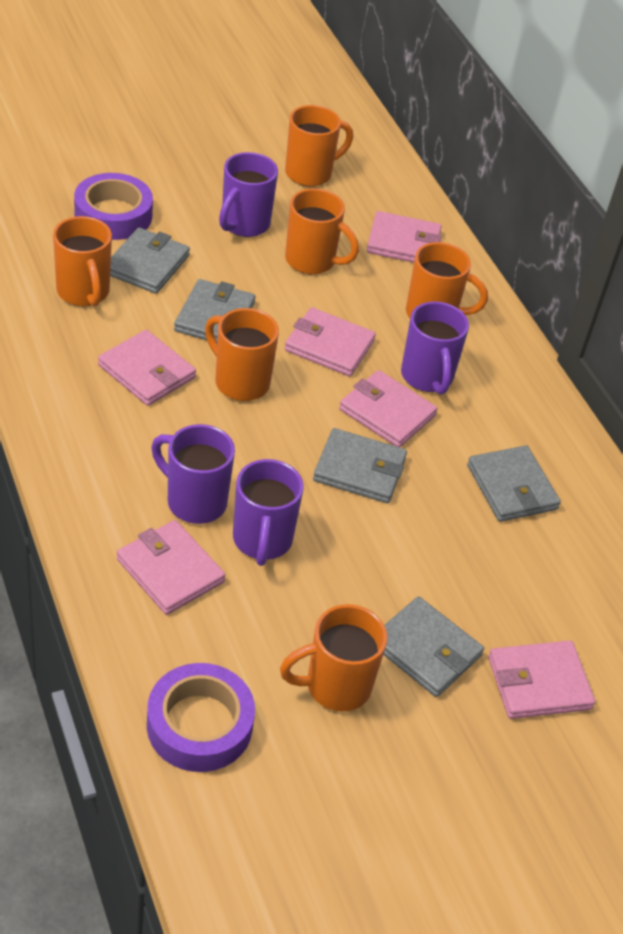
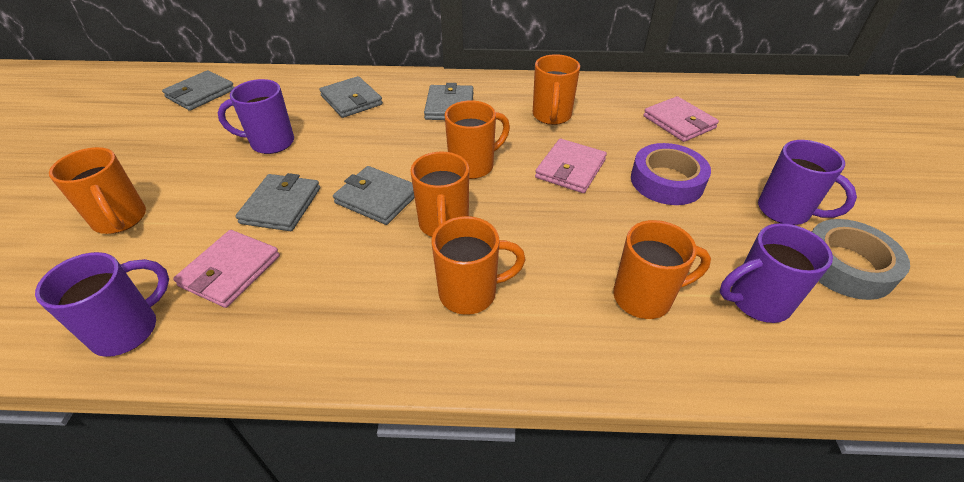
grey tape: none = 0 -> [812,219,910,300] = 1
pink wallet: [98,330,196,406] [117,520,225,615] [284,307,376,376] [339,370,438,447] [367,211,441,263] [488,640,595,719] = 6 -> [173,230,280,308] [535,139,607,193] [643,96,719,142] = 3
purple tape: [74,173,153,240] [147,663,255,772] = 2 -> [631,143,711,205] = 1

